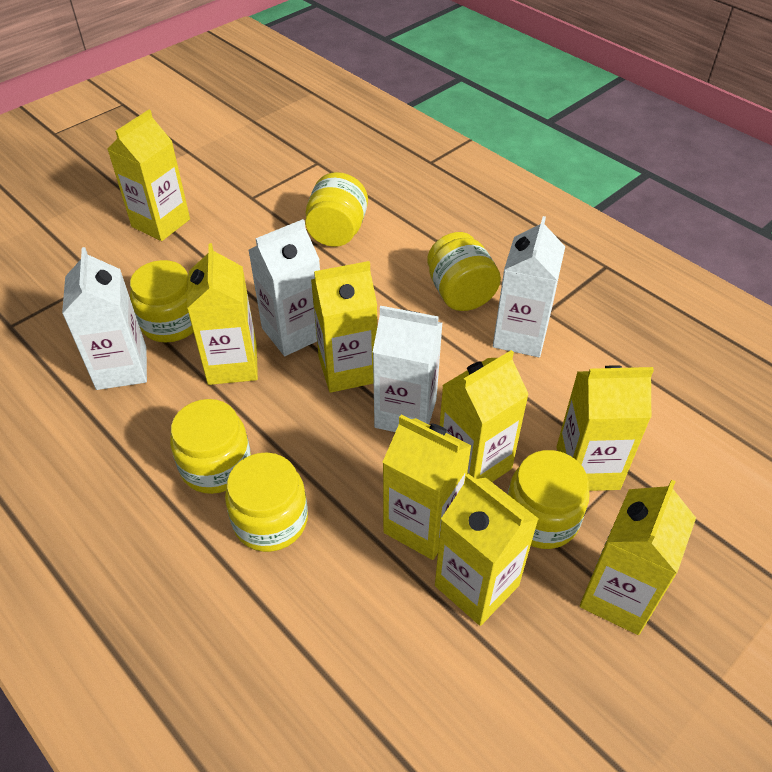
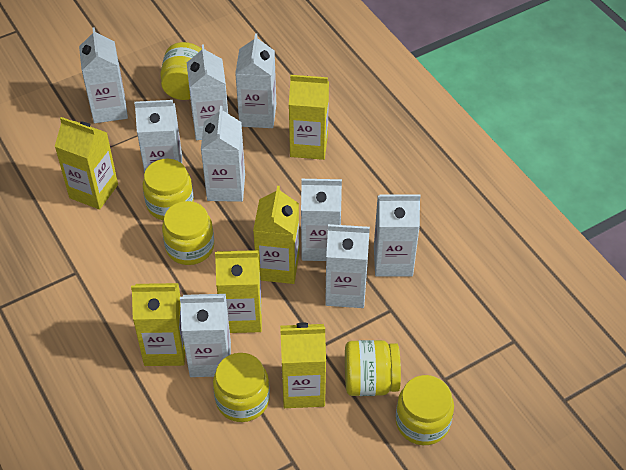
white carton: [62,247,147,390] [248,219,320,356] [373,306,442,432] [493,216,565,357] = 4 -> [79,27,128,123] [134,100,182,173] [180,294,231,377] [187,44,228,140] [201,106,245,202] [235,33,276,128] [301,179,342,261] [325,224,370,308] [374,195,420,276] = 9
yellow carton: [108,110,190,241] [187,243,258,385] [311,261,377,393] [382,415,472,560] [435,474,539,626] [440,350,529,482] [557,365,654,491] [580,480,696,635] = 8 -> [54,117,118,210] [131,283,185,366] [215,250,262,333] [253,186,299,284] [280,322,326,408] [289,75,329,160] = 6

